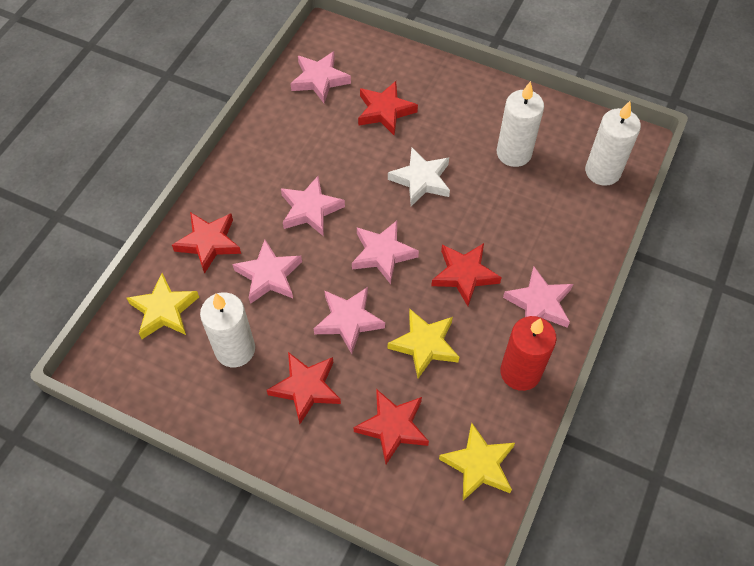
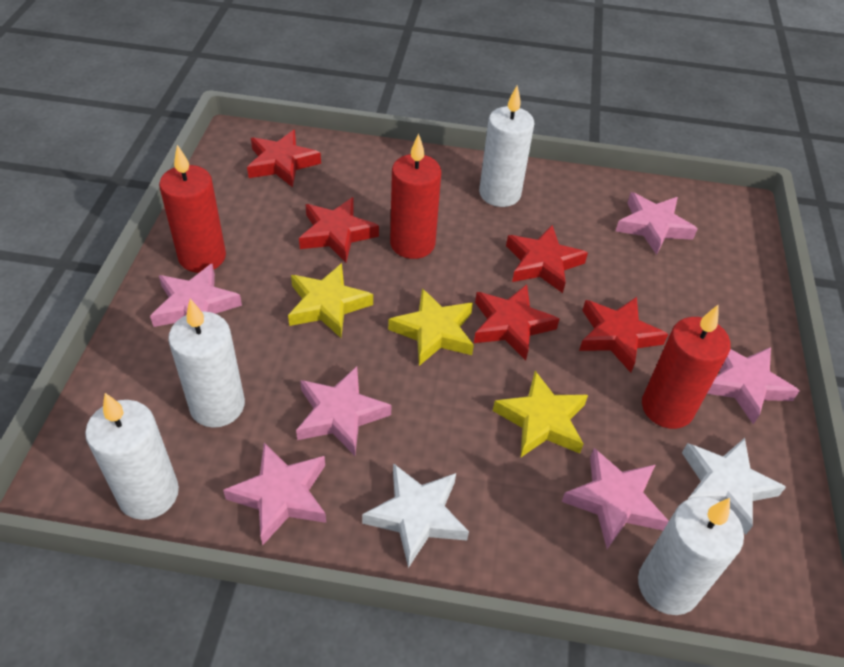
red candle: [500,316,557,391] = 1 -> [159,145,226,273] [390,134,441,259] [642,305,731,429] = 3
white candle: [200,292,255,367] [497,81,544,167] [585,101,641,186] = 3 -> [85,393,179,520] [168,299,245,428] [479,86,534,207] [638,497,744,615] = 4
white star: [388,148,450,206] = 1 -> [362,463,469,568] [682,438,786,535] = 2

